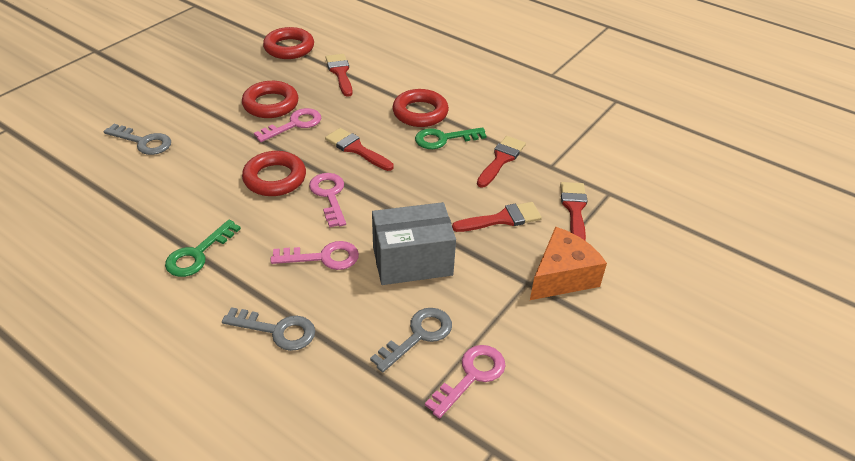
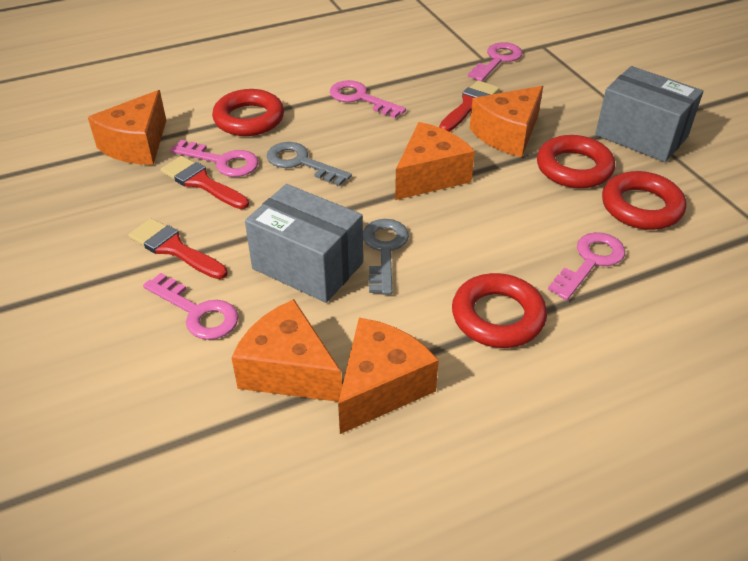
green key: [165,220,241,277] [415,127,487,149] = 2 -> none = 0
grey box: [372,202,456,285] = 1 -> [245,184,363,303] [595,66,703,162] = 2
grey key: [103,124,171,155] [222,307,315,351] [370,308,452,372] = 3 -> [267,142,352,186] [363,219,409,295] = 2
orange cheese: [530,227,607,300] = 1 -> [88,90,166,165] [231,299,342,402] [338,318,439,434] [395,122,475,200] [470,86,543,157] = 5
pink key: [254,108,321,142] [271,241,359,270] [309,173,346,228] [425,345,505,418] = 4 -> [143,273,239,340] [170,140,258,177] [330,80,406,118] [468,42,522,81] [548,232,625,300] = 5
red brush: [325,54,353,97] [325,128,394,171] [452,202,542,232] [477,136,526,188] [560,182,587,240] = 5 -> [128,218,227,279] [160,156,249,209] [439,80,500,132] = 3

